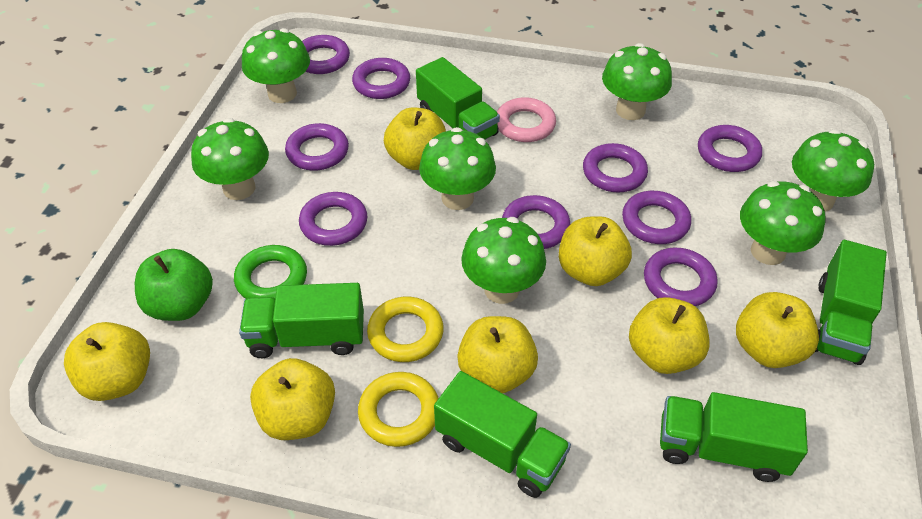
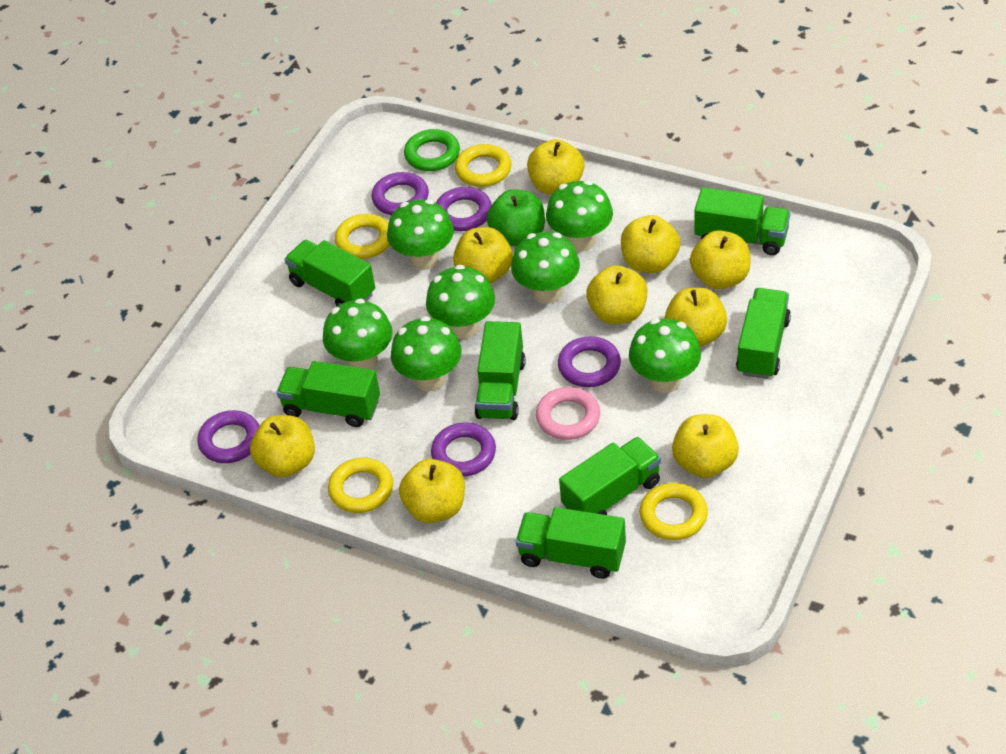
green truck: [239,283,364,358] [416,57,500,140] [434,371,571,498] [660,392,808,482] [815,240,887,365] = 5 -> [277,361,380,427] [284,240,375,306] [475,321,526,420] [516,507,626,579] [559,437,661,515] [694,187,790,255] [736,288,791,379] = 7
purple ring: [285,123,349,171] [299,192,367,246] [302,35,350,74] [352,58,410,99] [502,195,570,249] [583,143,648,192] [622,191,691,244] [644,248,718,306] [698,125,762,172] = 9 -> [197,410,259,463] [372,172,429,215] [431,422,496,477] [436,187,492,231] [558,336,621,387] = 5
yellow apple: [64,322,150,401] [250,358,335,440] [384,107,446,170] [457,316,538,393] [559,216,632,286] [629,297,710,374] [736,292,819,368] = 7 -> [250,415,315,477] [399,459,465,523] [453,227,513,284] [527,139,584,195] [586,265,647,325] [621,215,680,273] [665,288,727,347] [672,414,739,478] [690,230,750,289] = 9
yellow ring: [358,372,439,447] [367,297,444,362] = 2 -> [328,458,393,513] [335,214,390,259] [455,144,512,187] [640,483,708,540] = 4

